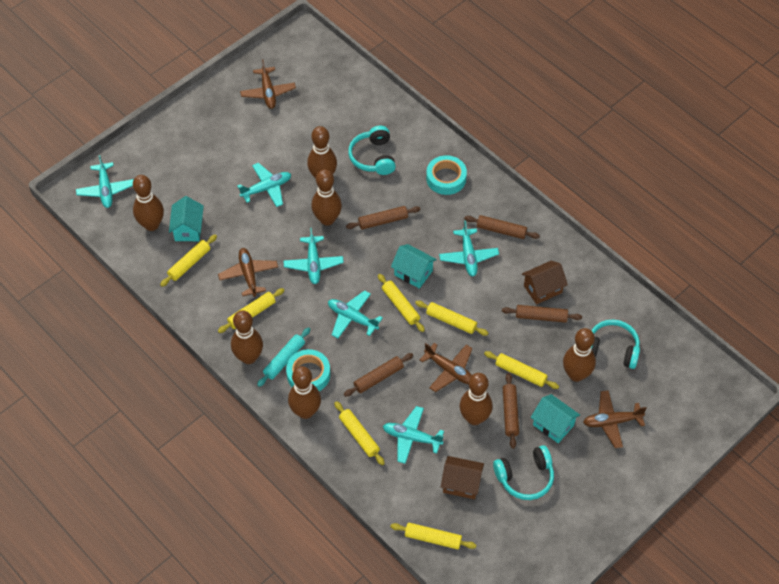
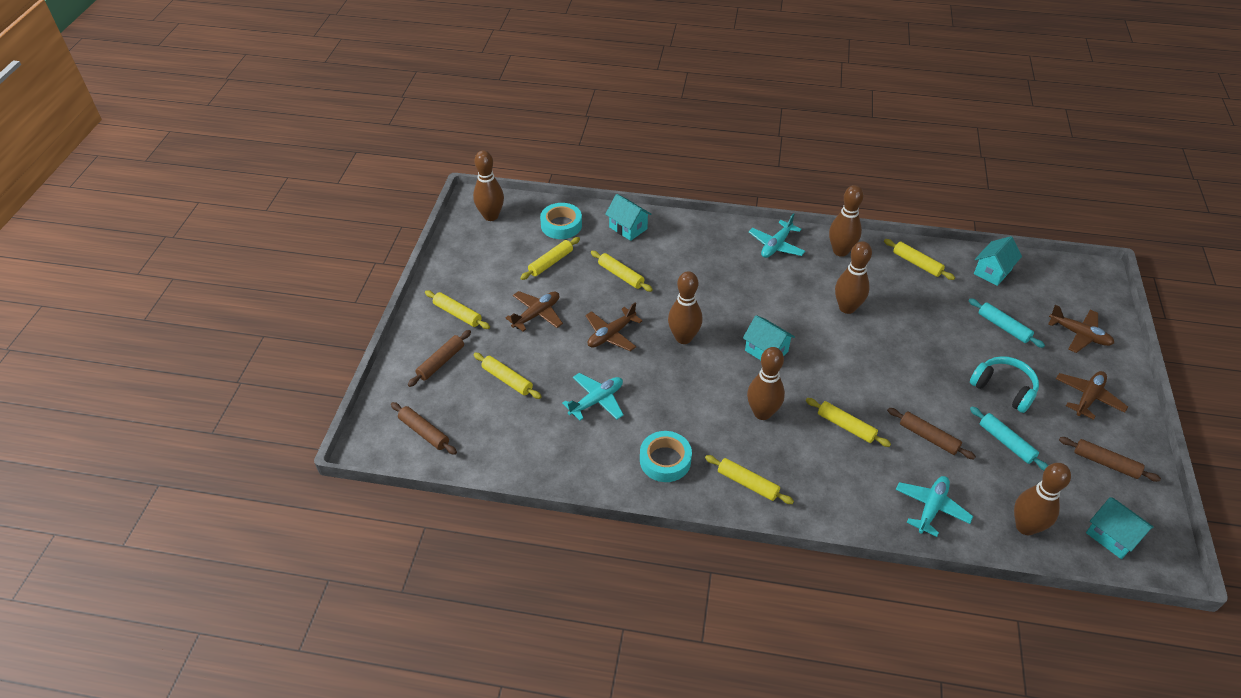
brown bowling pin: [133,175,164,231] [231,310,263,364] [288,366,321,419] [307,126,337,179] [311,169,342,226] [460,373,493,425] [563,328,596,382] = 7 -> [473,150,504,221] [668,271,703,344] [747,347,785,420] [829,185,864,257] [835,241,872,314] [1014,463,1071,535] = 6
brown house: [441,456,484,499] [522,261,568,304] = 2 -> none = 0
brown rolling pin: [344,353,413,397] [346,206,420,230] [464,215,540,239] [502,305,582,323] [503,373,519,449] = 5 -> [391,402,457,455] [408,330,471,387] [887,408,976,459] [1059,437,1161,482] = 4
turquoise headphones: [348,126,396,175] [493,445,554,500] [591,319,640,369] = 3 -> [970,356,1039,413] = 1
turquoise house: [169,196,204,241] [391,244,437,289] [531,394,580,443] = 3 -> [605,194,652,241] [743,315,795,360] [974,236,1022,286] [1086,497,1154,559] = 4
turquoise plane: [76,155,134,208] [237,163,291,207] [283,228,344,284] [328,290,383,338] [383,406,444,464] [439,221,499,276] = 6 -> [562,373,624,421] [749,213,805,258] [896,476,973,537] = 3
turquoise rolling pin: [257,327,310,387] = 1 -> [969,298,1045,348] [970,406,1048,470] = 2

